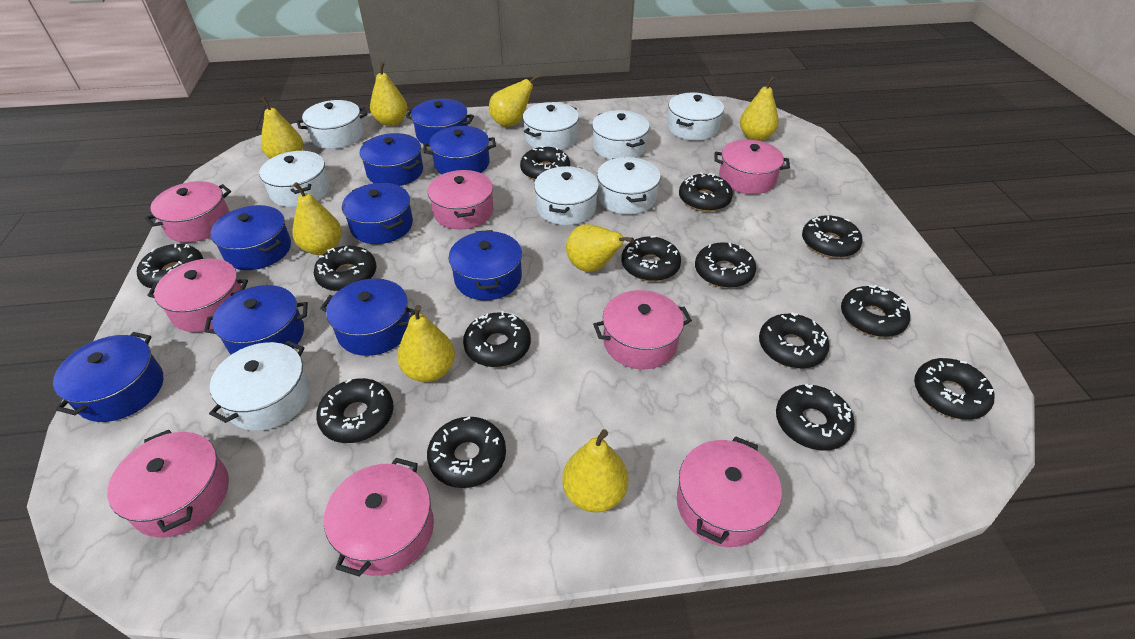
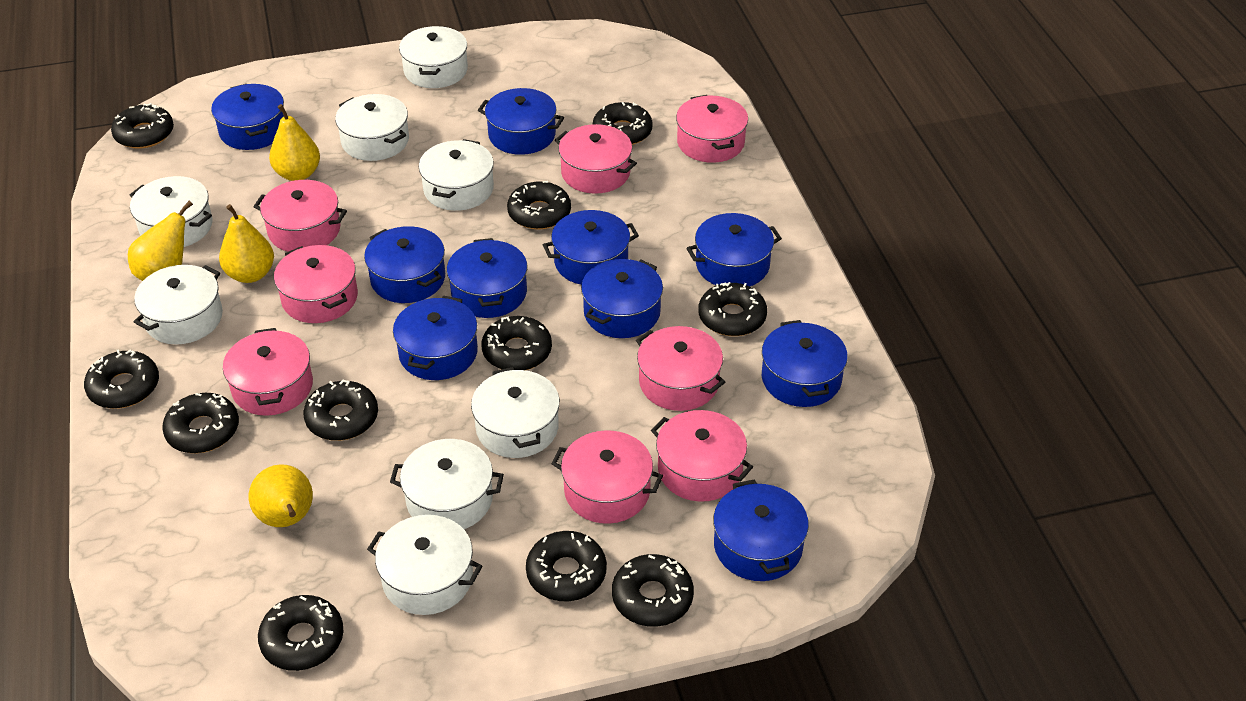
black donut: [137,244,203,288] [314,246,377,291] [316,378,394,443] [427,416,506,488] [463,311,531,367] [520,146,570,180] [621,236,681,281] [679,172,733,212] [695,242,756,288] [759,312,829,369] [776,384,855,451] [802,215,862,258] [841,285,910,337] [914,358,995,420] = 14 -> [84,349,159,409] [111,103,174,149] [162,393,239,453] [258,595,344,671] [303,379,378,441] [481,316,552,370] [507,181,571,230] [526,531,607,601] [593,102,653,145] [612,554,694,627] [698,282,767,336] = 11
blue pot: [53,332,163,422] [204,285,308,355] [211,205,291,270] [320,278,415,356] [342,183,413,244] [360,133,423,186] [405,99,474,144] [423,126,496,174] [449,230,522,300] = 9 -> [211,84,284,150] [364,226,445,303] [393,296,478,380] [447,238,527,318] [478,88,564,155] [543,210,639,285] [581,259,663,338] [687,213,782,286] [713,480,809,581] [762,320,848,407] = 10
yellow pear: [261,96,303,159] [293,182,342,255] [370,62,407,126] [397,305,455,382] [489,74,541,127] [562,429,629,513] [566,224,634,272] [740,76,779,141] = 8 -> [128,201,193,281] [219,204,274,283] [249,464,313,527] [269,104,320,181] = 4

